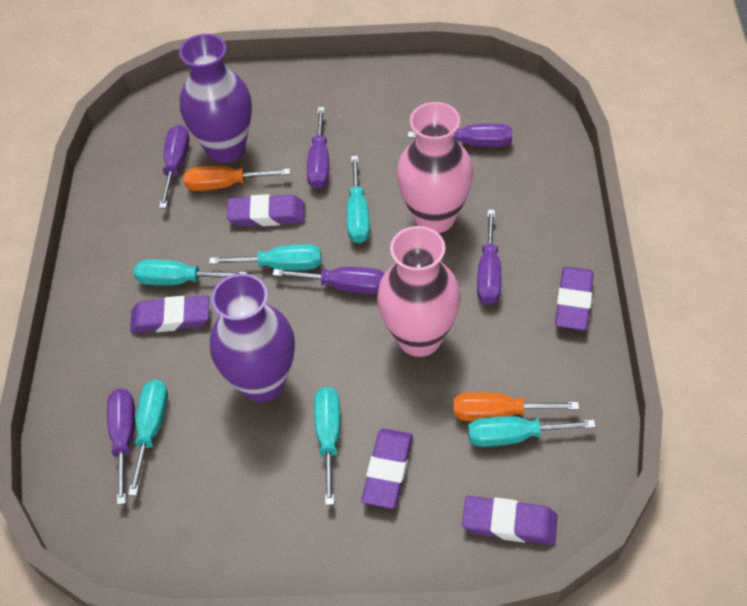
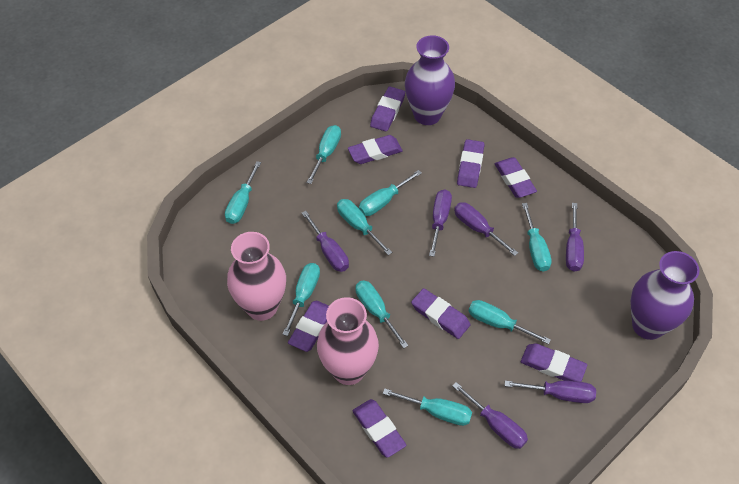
orange screwdriver: [184,166,290,191] [453,392,579,421] = 2 -> none = 0
purple eraser: [130,295,209,333] [227,194,305,226] [362,429,413,509] [462,496,557,545] [555,267,594,330] = 5 -> [288,301,329,352] [348,135,403,164] [352,399,406,458] [370,87,405,132] [411,288,470,339] [457,139,484,188] [495,157,537,198] [521,343,587,382] = 8
turquoise screwdriver: [128,380,168,496] [134,259,247,285] [209,244,322,270] [314,387,340,505] [347,156,370,243] [468,416,596,447] = 6 -> [225,161,261,224] [282,263,320,336] [306,125,341,184] [337,199,392,255] [355,280,408,348] [359,170,422,216] [383,388,472,426] [469,300,551,344] [522,203,552,272] = 9

